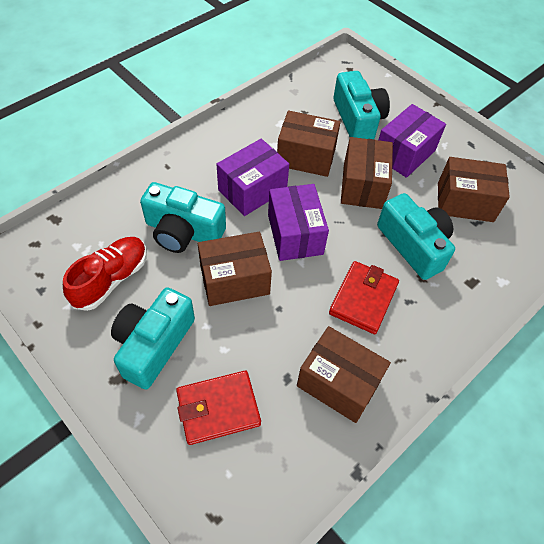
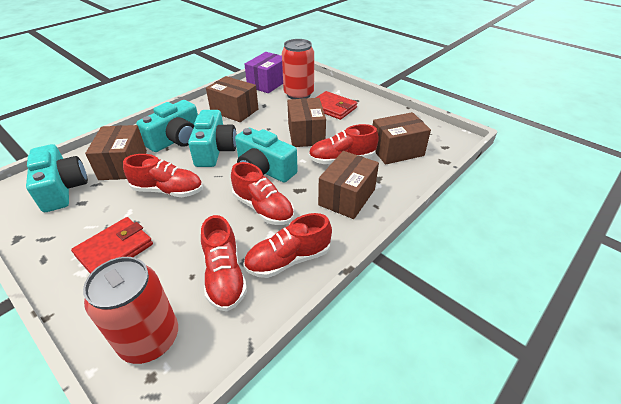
purple box: [217,139,289,216] [268,184,329,261] [379,104,446,178] = 3 -> [245,52,283,93] = 1
red can: none = 0 -> [83,257,178,364] [282,39,314,99] = 2
red shoe: [63,237,147,311] = 1 -> [123,154,203,197] [201,215,247,311] [231,162,294,225] [243,213,332,278] [309,124,379,164] = 5

